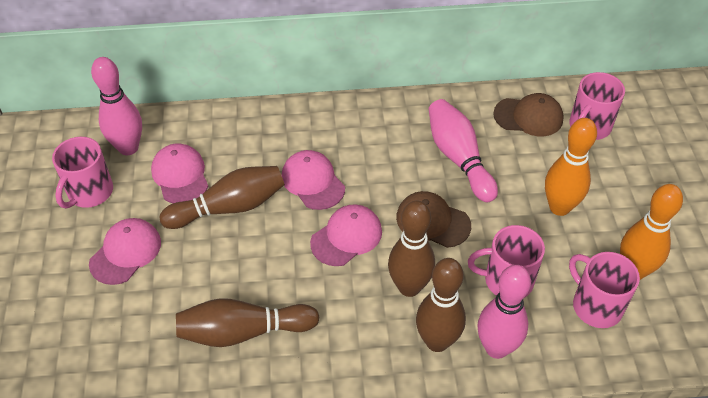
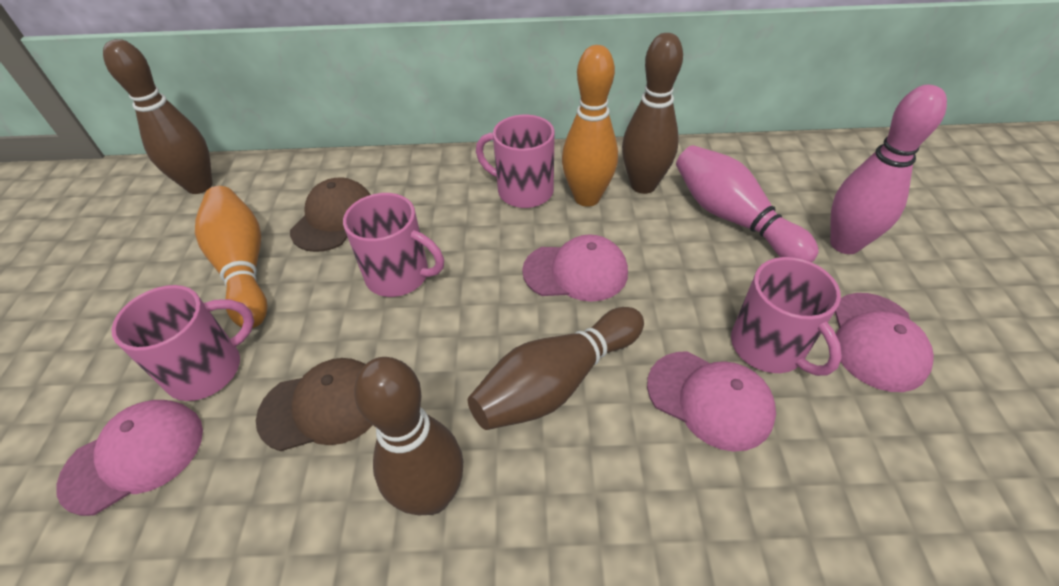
pink bowling pin: [91,57,142,155] [428,99,498,202] [478,265,531,359] = 3 -> [676,145,819,262] [830,85,947,254] = 2

